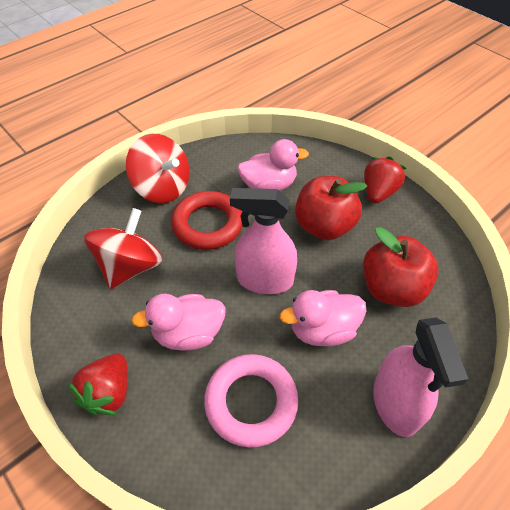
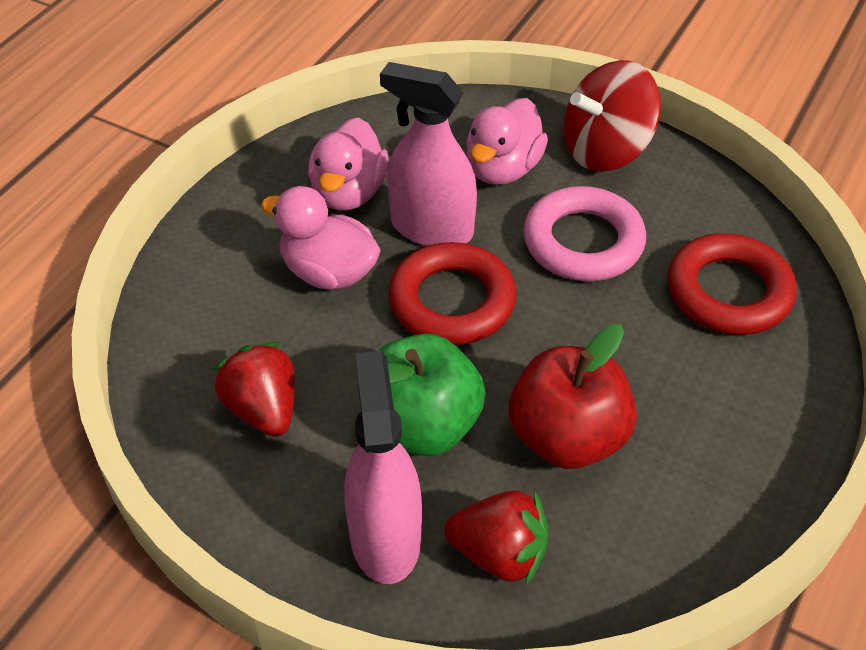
green apple: none = 0 -> [378,334,486,456] = 1
red apple: [295,176,367,240] [363,227,439,307] = 2 -> [509,324,637,469] = 1
red ring: [171,191,242,250] = 1 -> [388,242,517,345] [668,233,796,335] = 2
red spinning top: [84,208,163,289] [126,134,190,203] = 2 -> [563,60,661,172] = 1

